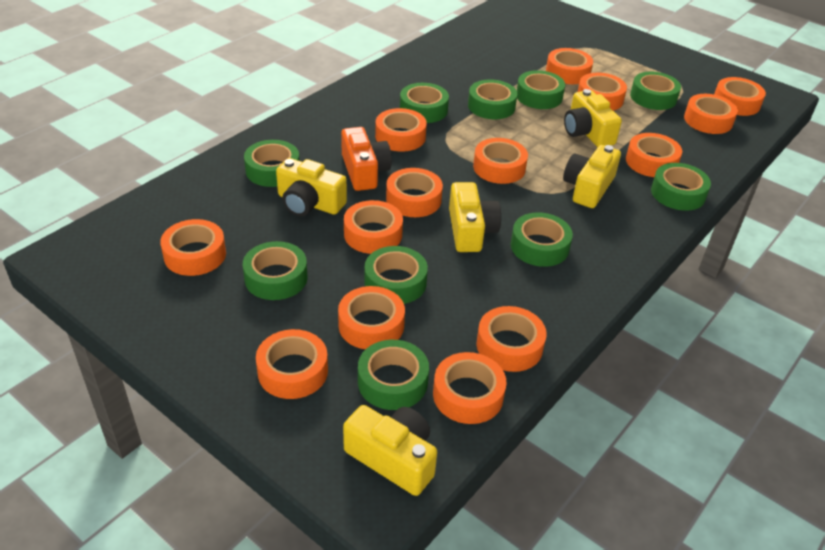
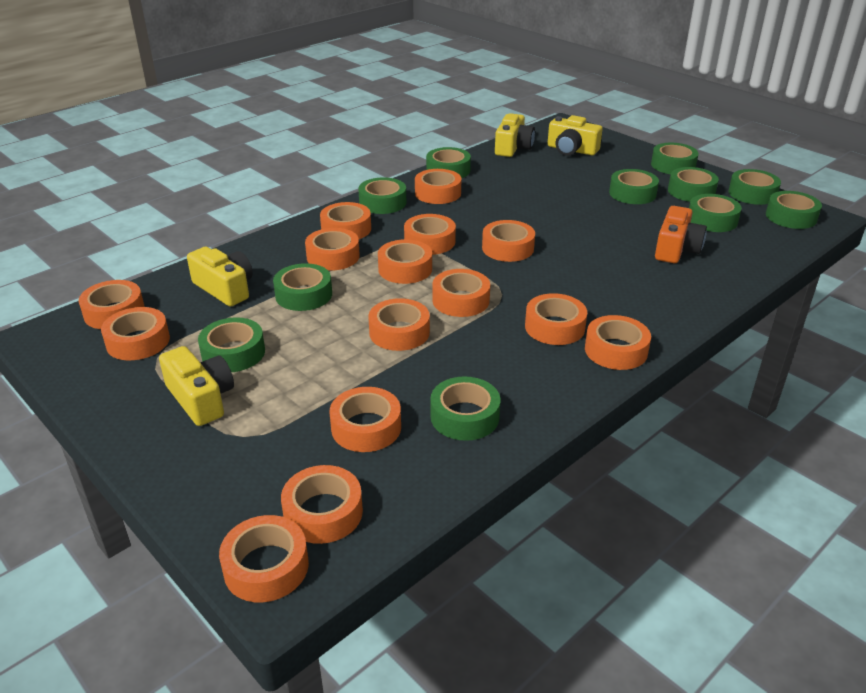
green tape: [243,241,308,300] [244,140,299,187] [358,340,429,410] [364,246,428,304] [400,83,449,123] [468,79,517,119] [511,212,573,267] [517,70,565,109] [630,72,681,110] [651,163,711,211] = 10 -> [198,317,265,372] [273,263,332,311] [358,177,406,214] [426,147,471,178] [430,377,500,441] [609,169,659,204] [651,143,699,174] [668,167,719,202] [689,194,742,232] [728,169,781,205] [766,191,822,229] = 11
orange tape: [160,219,226,276] [256,329,328,399] [338,286,405,349] [344,200,403,254] [375,108,427,152] [386,168,443,217] [433,352,507,424] [473,138,528,184] [477,306,547,372] [546,48,593,84] [578,73,627,110] [626,133,682,177] [684,94,738,134] [714,77,766,116] = 14 -> [79,280,145,329] [101,307,170,360] [219,515,309,602] [281,465,363,544] [305,228,360,271] [320,202,371,239] [329,387,401,452] [368,298,430,351] [378,239,432,284] [404,214,456,255] [415,169,461,204] [432,269,490,317] [482,220,535,262] [525,293,587,345] [585,315,651,370] = 15
yellow camera: [276,158,347,216] [343,405,437,496] [449,182,501,252] [563,145,621,208] [564,89,622,147] = 5 -> [159,346,234,426] [187,247,253,307] [495,113,535,157] [547,115,603,156] = 4

